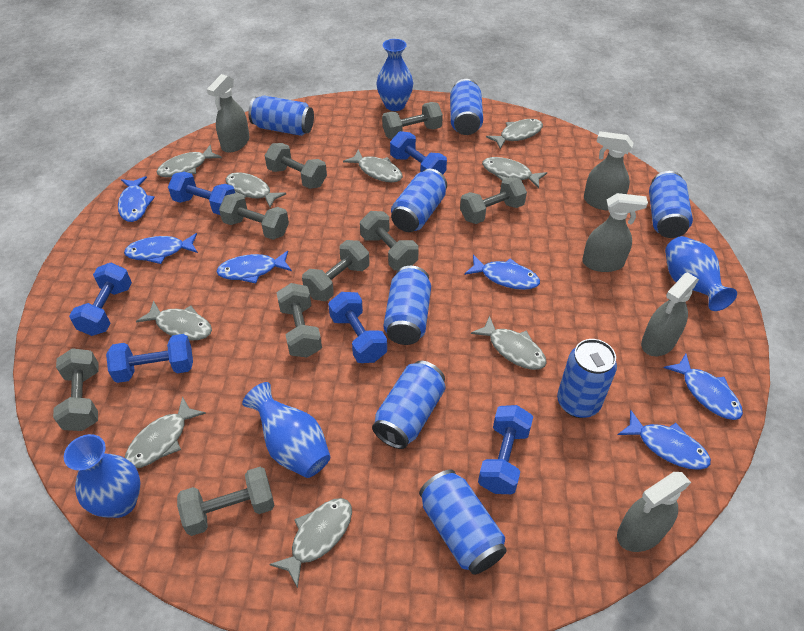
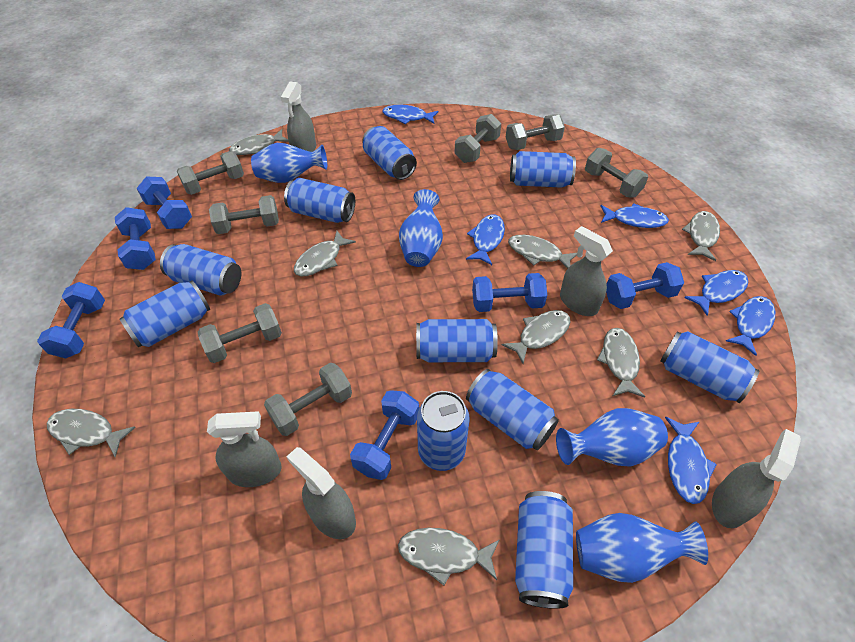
blue can: [248,96,314,136] [372,361,445,449] [384,266,431,345] [391,169,447,232] [419,469,507,575] [450,79,483,135] [557,339,617,418] [649,171,693,238] = 8 -> [119,280,210,347] [160,244,241,296] [284,178,355,223] [362,126,417,180] [416,319,498,362] [417,391,469,471] [466,369,559,450] [510,151,576,188] [515,491,573,609] [660,331,759,403] = 10
grey dumbbell: [53,348,99,431] [177,467,275,536] [219,193,289,240] [265,143,327,189] [277,283,322,357] [302,240,369,301] [360,211,419,270] [382,102,443,139] [460,177,527,224] = 9 -> [177,151,244,195] [198,303,282,363] [209,195,279,234] [264,363,352,436] [454,114,501,163] [506,114,565,150] [585,148,648,198] = 7
grey fish: [125,396,206,468] [136,300,212,341] [157,145,222,177] [226,172,286,208] [269,498,352,588] [343,149,403,183] [471,316,547,370] [482,157,547,188] [486,119,543,149] = 9 -> [47,409,136,457] [229,129,289,155] [294,231,356,276] [398,528,500,586] [502,310,570,364] [508,235,577,269] [597,328,646,398] [682,211,720,261] = 8

